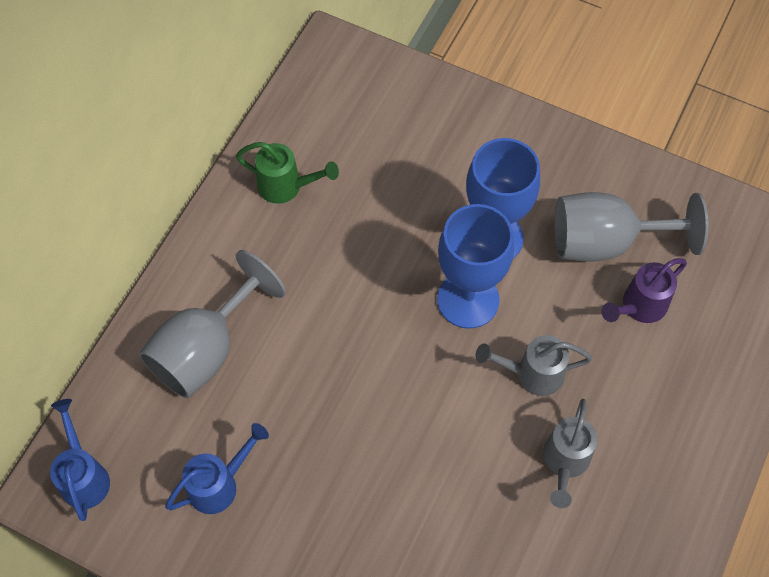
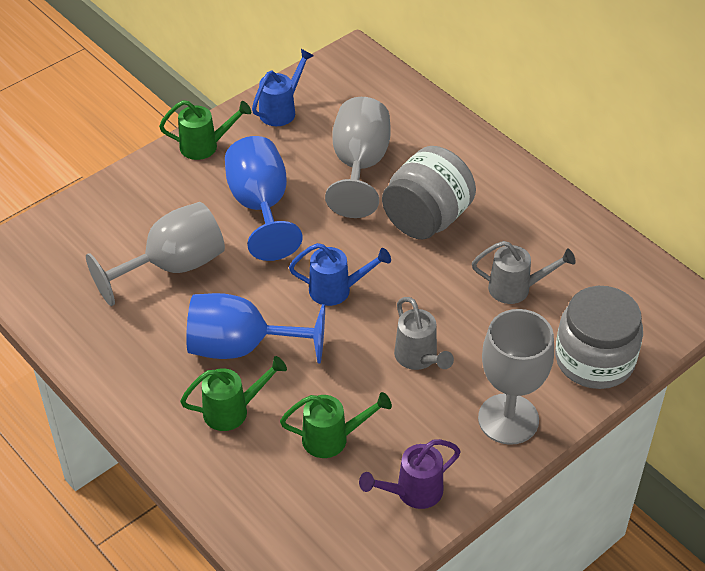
green watering can: [236,142,339,204] = 1 -> [159,100,251,160] [180,356,287,431] [280,392,392,458] = 3
grey goblet: [139,250,286,398] [554,192,708,262] = 2 -> [86,202,225,306] [325,97,391,218] [478,309,554,445] = 3
grey jar: none = 0 -> [382,146,476,240] [555,286,643,389] = 2

